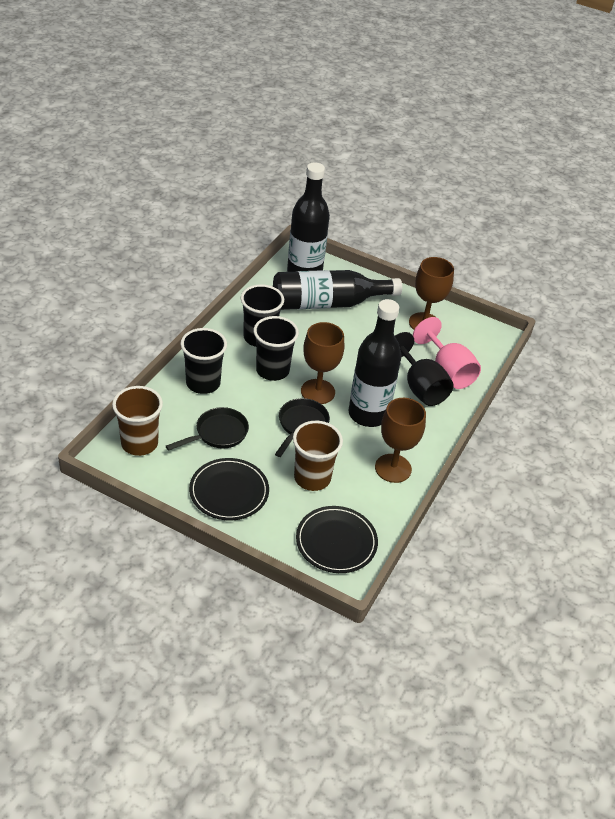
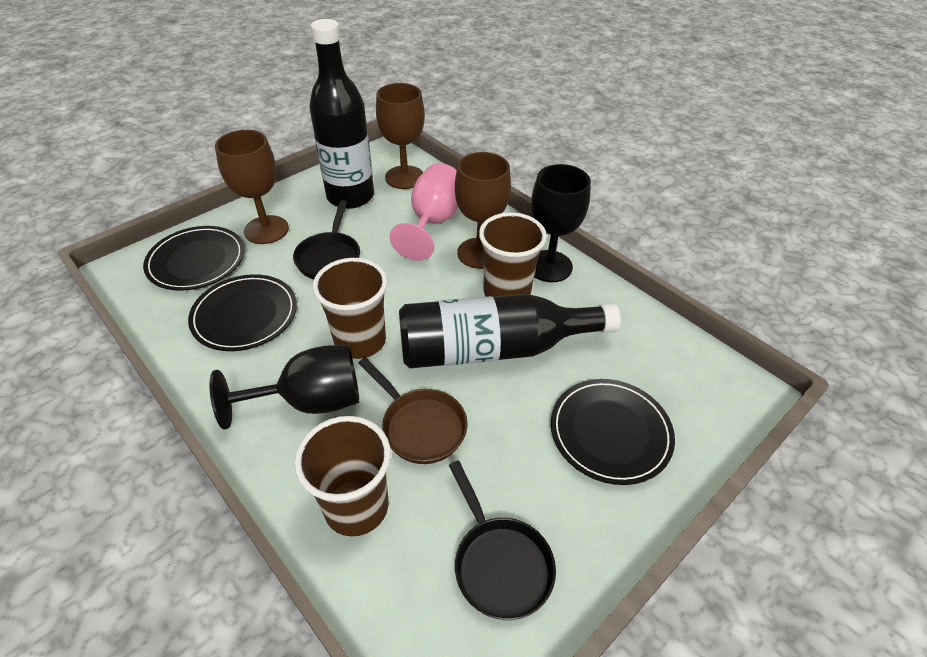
black bottle: [273,270,402,310] [287,162,330,272] [348,299,402,427] = 3 -> [309,19,374,209] [399,294,621,369] = 2
black cup: [180,328,227,394] [241,284,284,347] [253,316,299,381] = 3 -> none = 0
black goblet: [395,332,454,406] = 1 -> [210,345,359,430] [531,164,591,282] = 2
black plate: [189,458,269,520] [296,506,378,573] = 2 -> [143,226,245,290] [188,274,297,351] [551,379,675,485] = 3
brown cup: [112,386,163,456] [293,421,343,491] = 2 -> [294,416,391,537] [313,258,388,359] [479,212,547,297] = 3
brown pan: none = 0 -> [358,357,468,464] = 1

